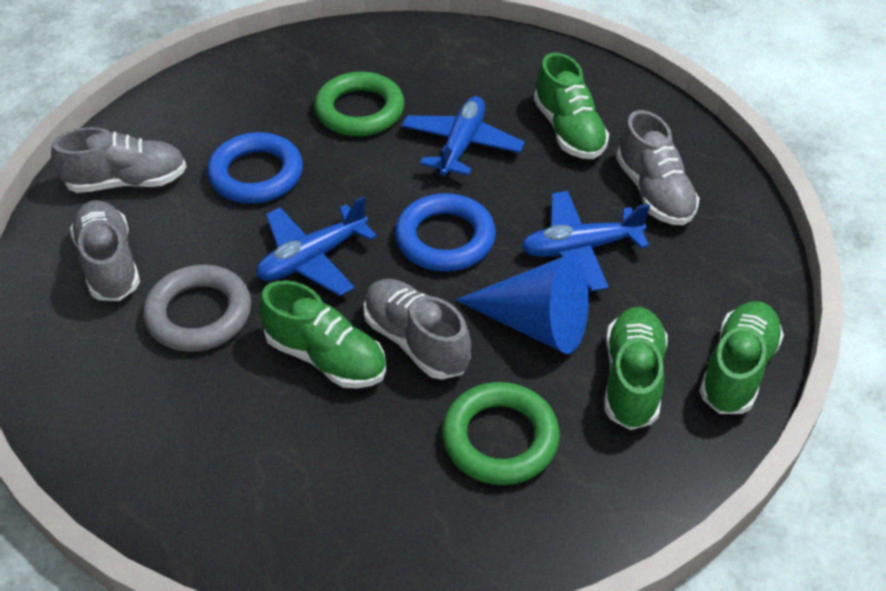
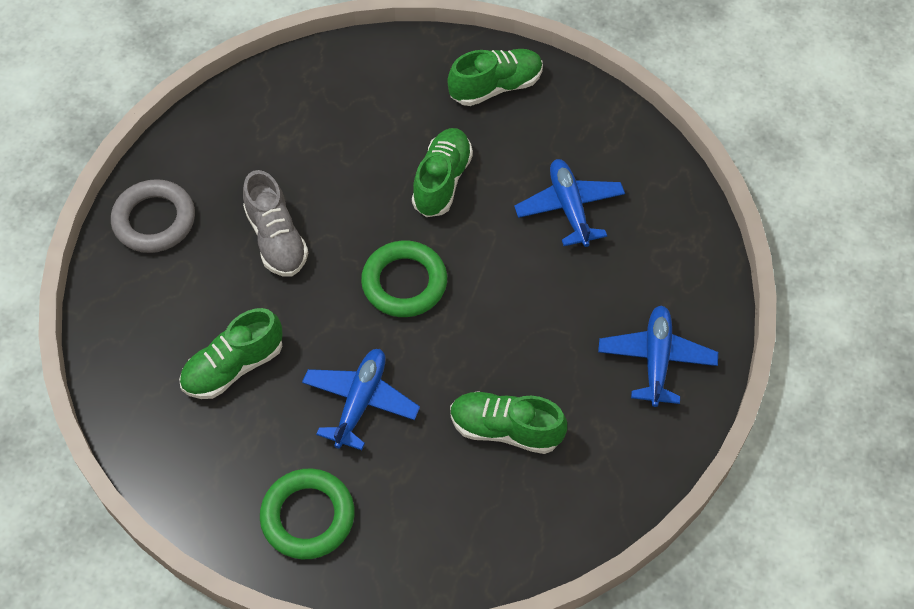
blue cone: [456,254,589,354] = 1 -> none = 0
blue ring: [207,132,303,204] [395,193,496,272] = 2 -> none = 0
grey shoe: [51,127,187,193] [70,200,140,301] [363,279,471,379] [616,110,700,225] = 4 -> [243,170,308,277] = 1

